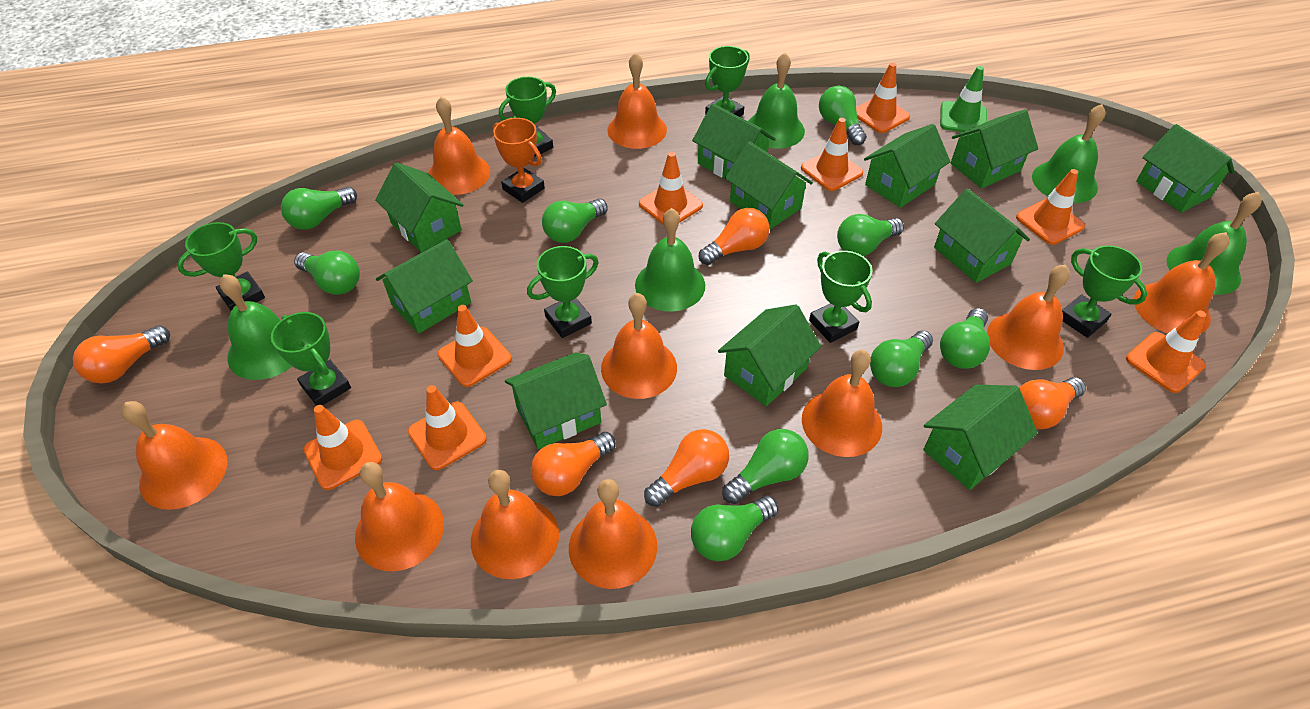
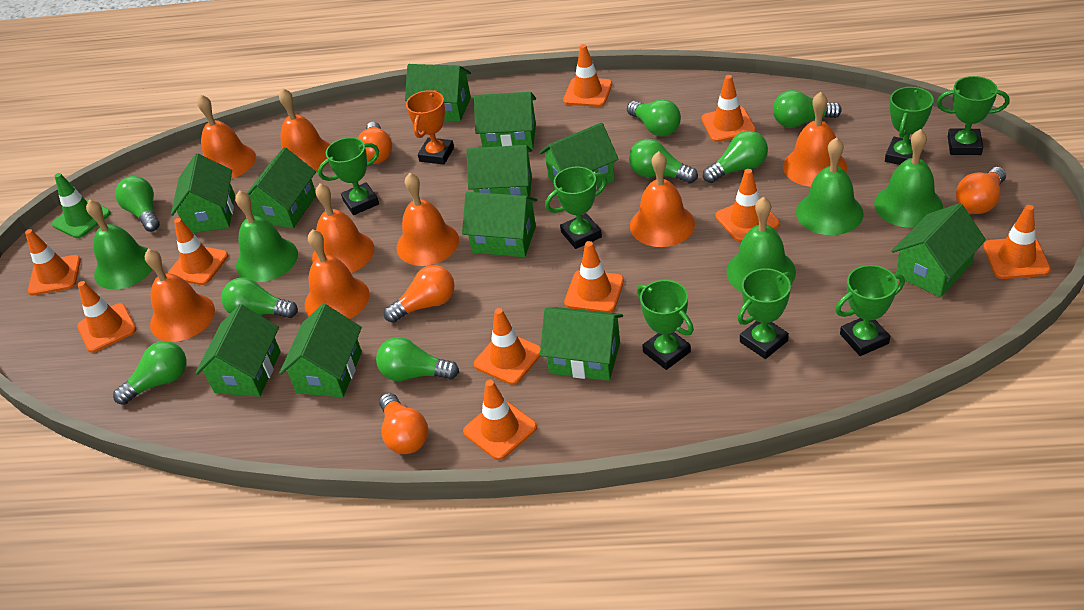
green light bulb: [281,187,357,230] [294,251,360,295] [542,198,608,243] [691,495,779,561] [722,429,809,504] [819,86,867,145] [837,214,904,256] [870,331,933,387] [940,308,990,369] = 9 -> [113,341,186,405] [115,176,160,232] [221,278,298,318] [376,337,459,381] [627,99,681,137] [629,139,698,183] [703,131,768,183] [773,90,842,128] = 8
orange bell: [121,401,227,510] [355,462,444,571] [428,96,490,195] [471,470,559,579] [569,479,657,589] [601,293,677,399] [607,53,667,149] [802,350,882,457] [987,265,1070,370] [1134,232,1230,334] = 10 -> [145,249,215,342] [197,95,256,179] [279,88,330,171] [305,229,370,319] [312,183,374,273] [397,173,459,266] [630,151,695,247] [783,92,847,187] = 8
orange light bulb: [73,325,170,383] [531,432,616,496] [644,429,729,507] [699,208,770,265] [1019,377,1086,429] = 5 -> [358,122,392,164] [379,393,428,454] [384,265,455,323] [956,167,1006,214] = 4
orange traffic cone: [303,405,382,490] [408,385,487,470] [438,305,512,387] [639,152,703,226] [801,118,863,191] [856,63,910,133] [1016,169,1085,245] [1126,310,1206,393] = 8 -> [25,229,81,295] [77,281,136,353] [168,218,228,285] [463,380,537,460] [474,308,541,385] [563,44,612,107] [564,241,624,313] [701,75,756,142] [715,169,780,242] [983,205,1051,279] = 10

